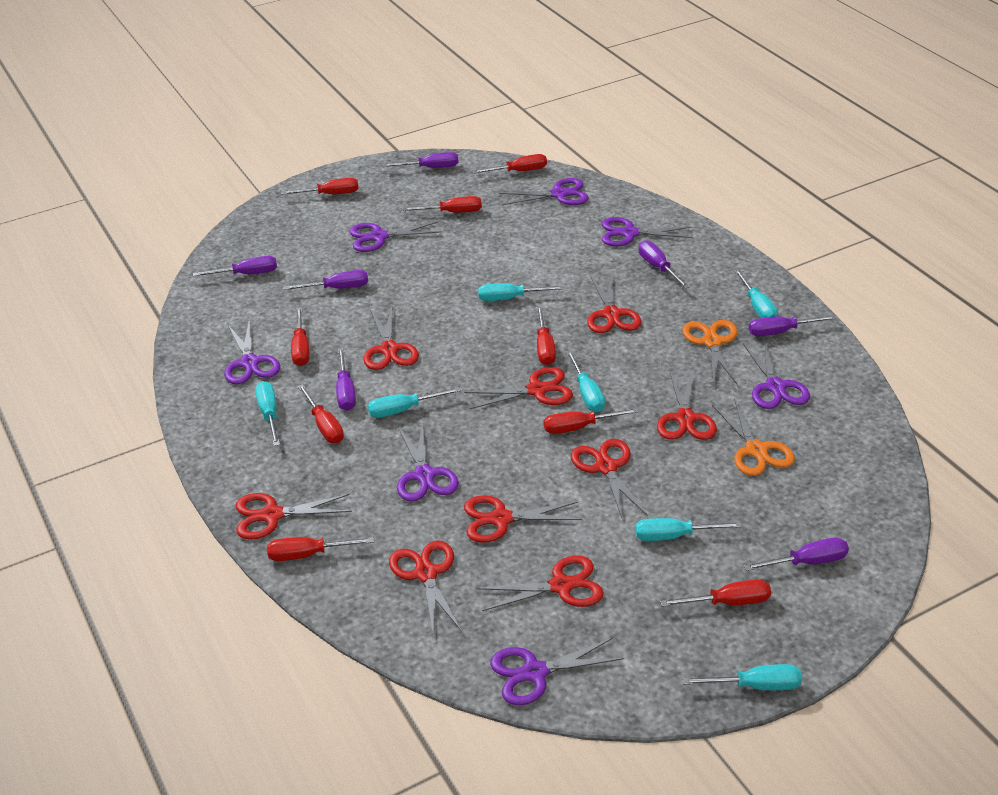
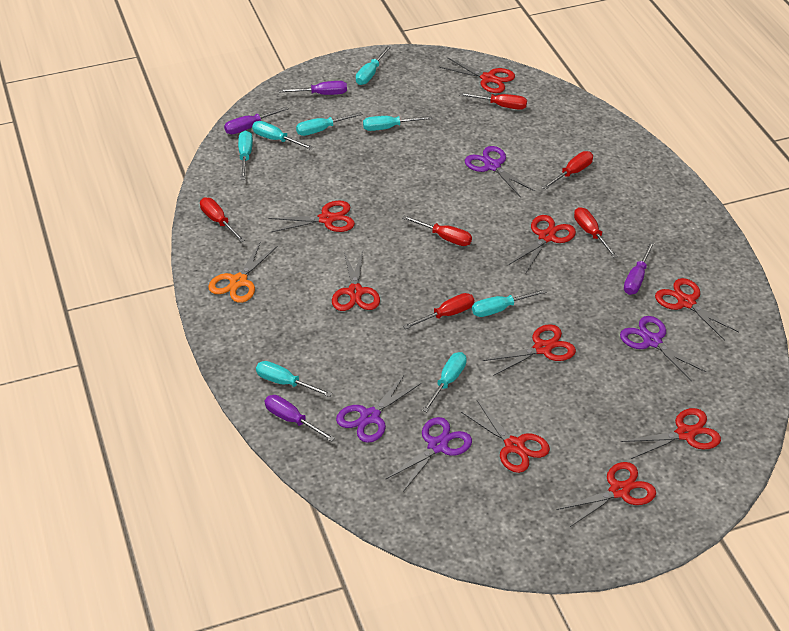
orange scissors: [682,320,738,385] [712,398,795,476] = 2 -> [208,241,277,303] = 1
purple scissors: [224,319,280,384] [349,222,442,252] [397,424,459,501] [490,637,624,705] [499,178,589,205] [602,217,693,246] [743,339,810,409] = 7 -> [336,374,421,443] [386,417,472,492] [465,146,535,198] [620,316,706,381] = 4
purple screwdriver: [193,256,277,277] [283,270,368,290] [336,348,356,411] [383,152,458,168] [639,240,690,289] [744,538,849,571] [749,315,837,336] = 7 -> [224,106,289,134] [265,395,335,442] [279,81,347,95] [624,242,655,295] = 4
red screwdriver: [267,537,374,561] [281,178,359,195] [291,308,309,366] [298,384,344,444] [403,196,482,213] [473,154,547,174] [537,306,556,365] [544,408,639,434] [660,579,771,607] = 9 -> [200,197,245,242] [402,215,472,246] [403,293,474,329] [459,92,527,110] [542,151,593,190] [574,207,618,258] = 6
turquoise screwdriver: [255,381,280,446] [368,387,461,418] [478,283,564,301] [566,350,605,412] [635,518,742,541] [682,664,802,690] [734,269,778,318] = 7 -> [238,130,253,179] [252,121,314,150] [256,361,332,397] [296,112,363,136] [356,46,391,85] [363,116,432,131] [422,352,467,412] [472,289,547,317] = 8

